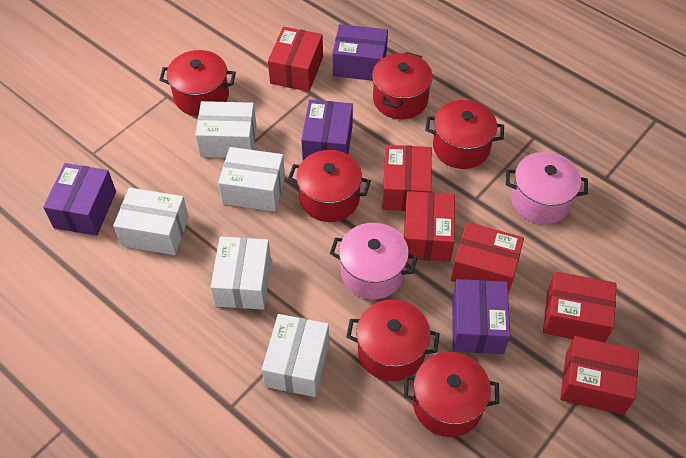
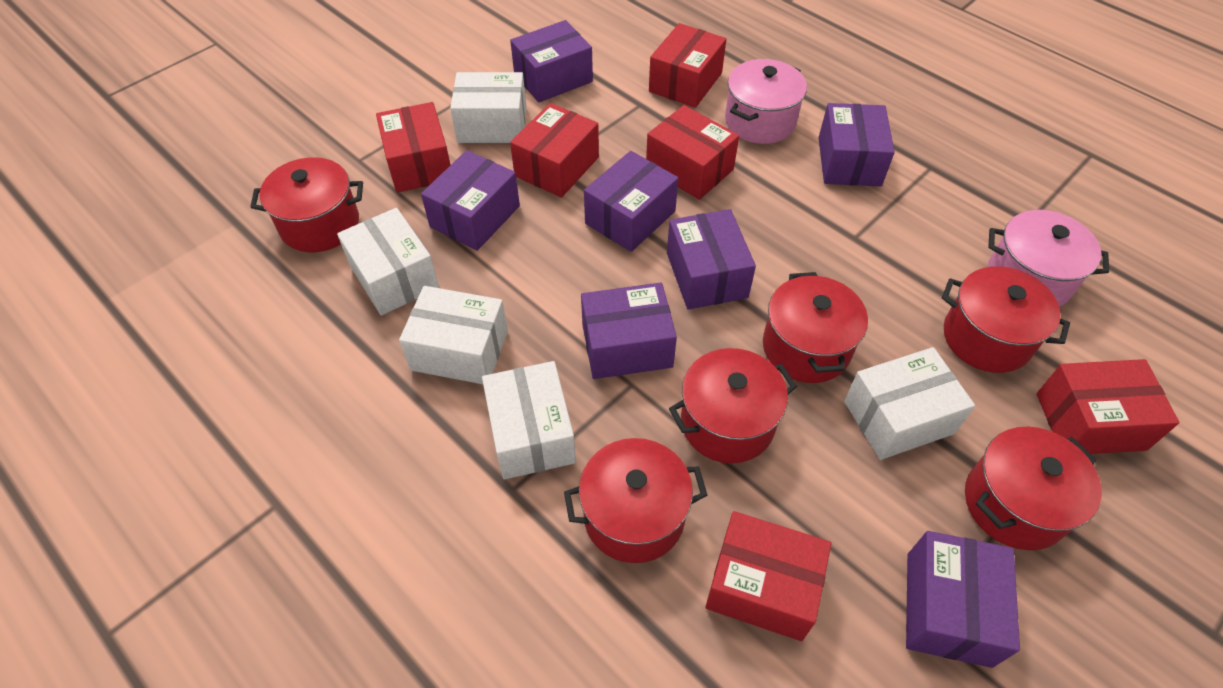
purple box: [43,163,116,236] [301,100,353,160] [332,24,388,81] [452,279,510,354] = 4 -> [421,150,520,251] [510,20,593,102] [581,283,677,379] [584,151,678,252] [667,209,756,310] [818,103,895,186] [906,531,1020,668] = 7

